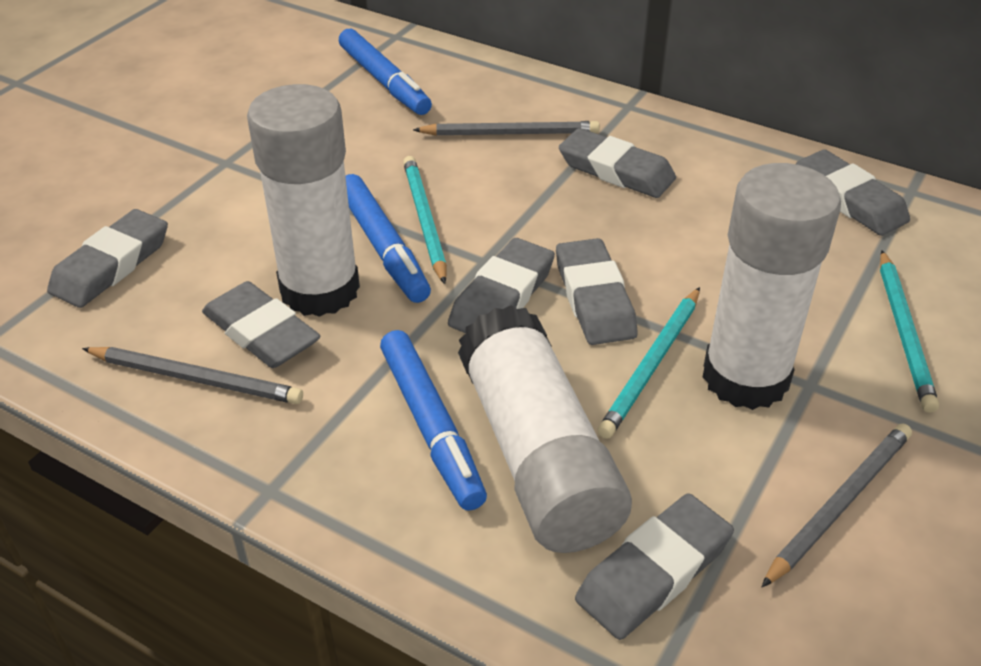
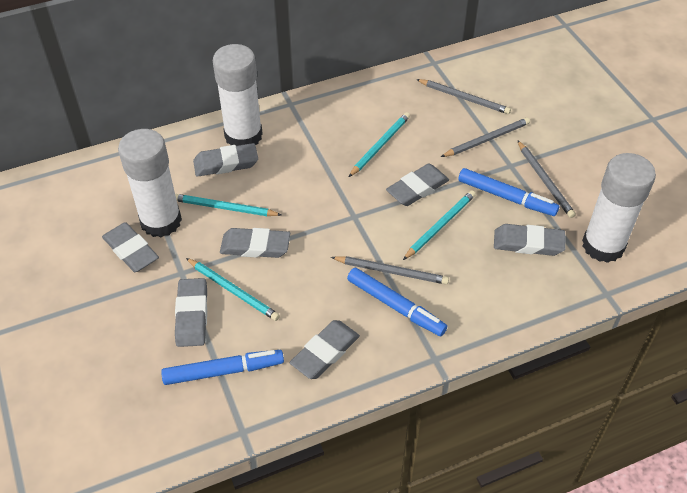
grey pencil: [82,347,303,404] [413,121,600,136] [762,423,912,587] = 3 -> [331,256,449,284] [416,79,511,114] [441,118,530,157] [517,140,576,218] = 4
turquoise pencil: [403,156,447,284] [597,287,700,439] [880,250,939,413] = 3 -> [175,194,282,216] [186,258,280,321] [349,112,410,177] [403,190,476,260] = 4

